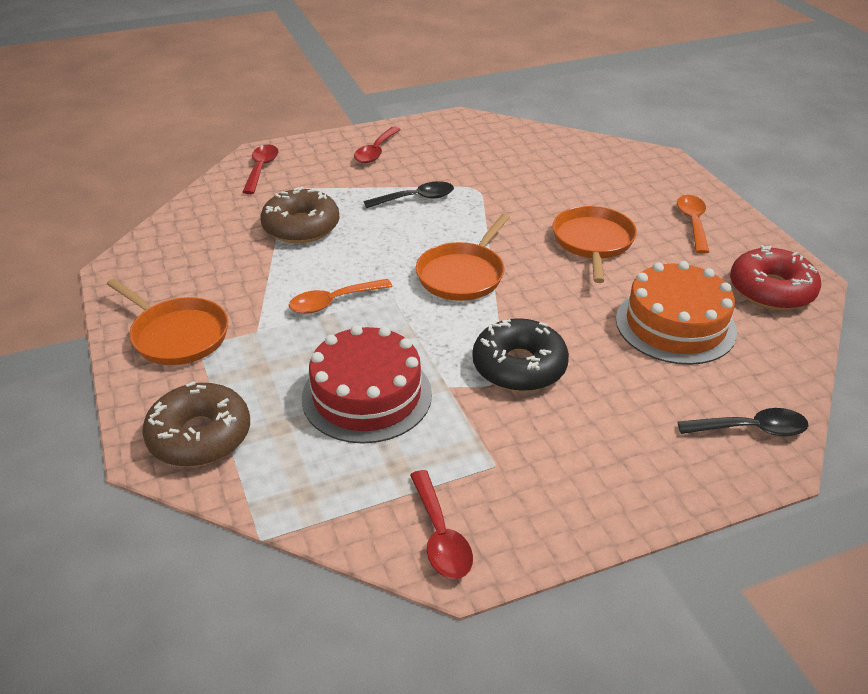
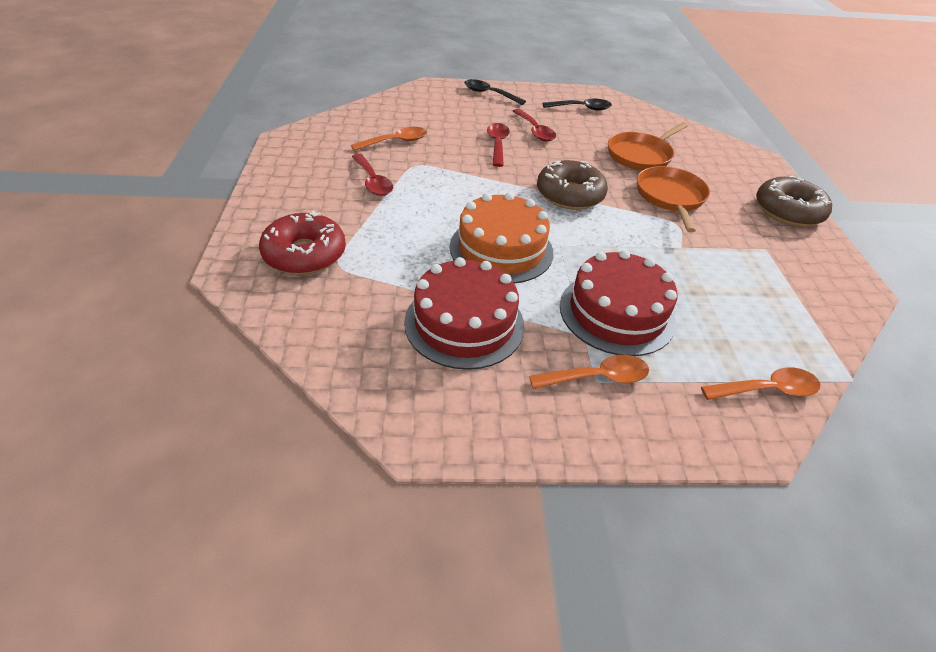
black donut: [472,318,569,392] = 1 -> none = 0
orange pan: [107,278,228,365] [416,214,510,301] [552,206,637,283] = 3 -> [608,122,688,170] [637,166,710,233] = 2
orange spoon: [289,279,393,314] [677,195,709,254] = 2 -> [351,127,427,151] [529,355,649,389] [701,367,820,400] = 3
red cake: [302,325,432,444] = 1 -> [404,257,525,370] [560,250,677,356] = 2

